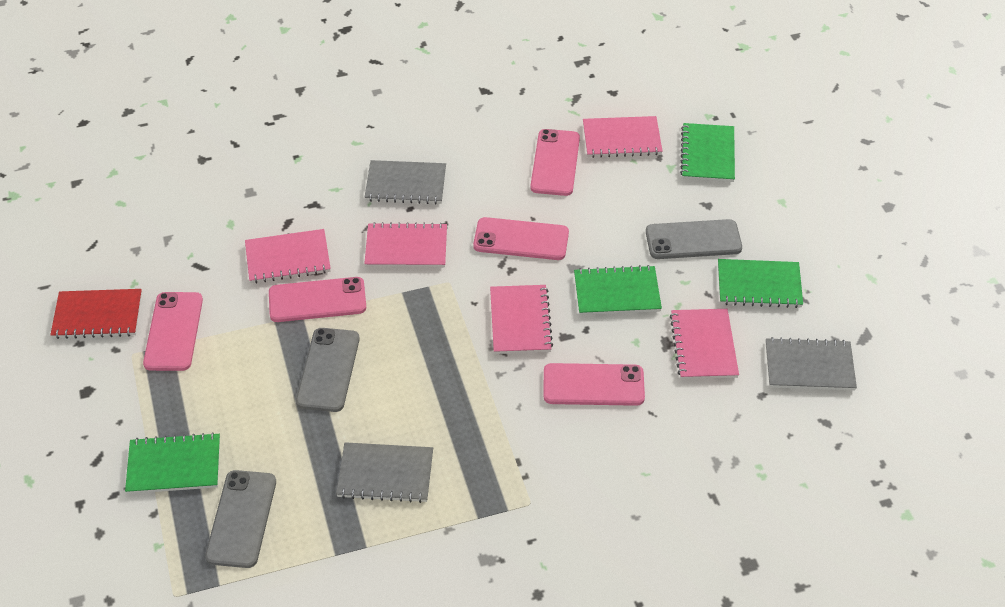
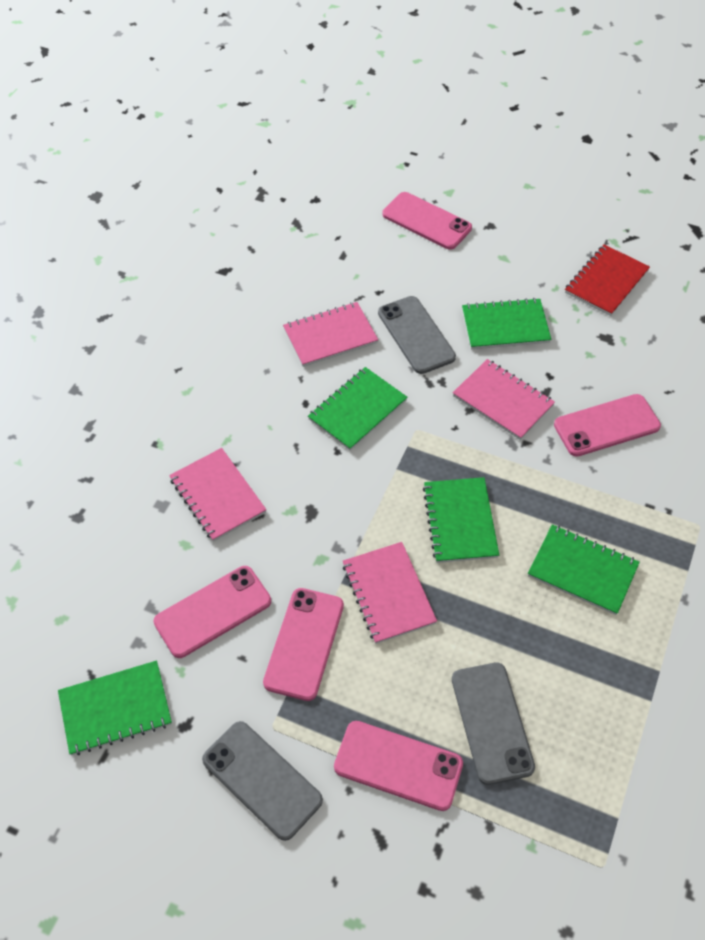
green notebook: [125,432,220,494] [574,265,662,315] [680,123,735,182] [718,259,803,308] = 4 -> [58,660,172,755] [308,367,408,451] [423,477,499,563] [462,298,552,349] [528,524,640,615] = 5
grey notebook: [336,442,433,503] [364,160,446,204] [766,337,857,391] = 3 -> none = 0
pink notebook: [245,229,331,284] [364,222,447,267] [490,285,553,354] [583,116,663,158] [670,309,739,379] = 5 -> [169,448,267,542] [283,302,378,367] [343,542,437,644] [453,359,555,440] = 4

